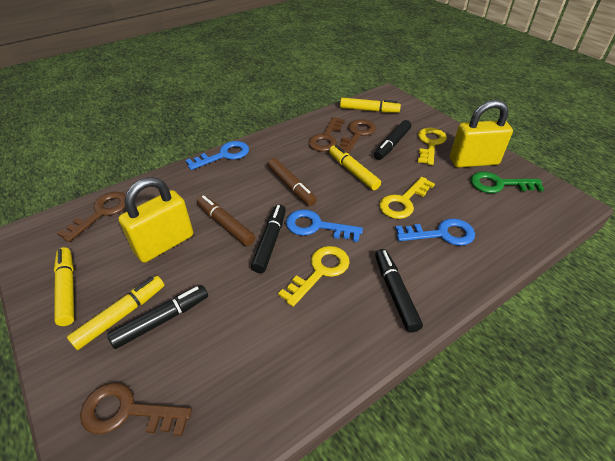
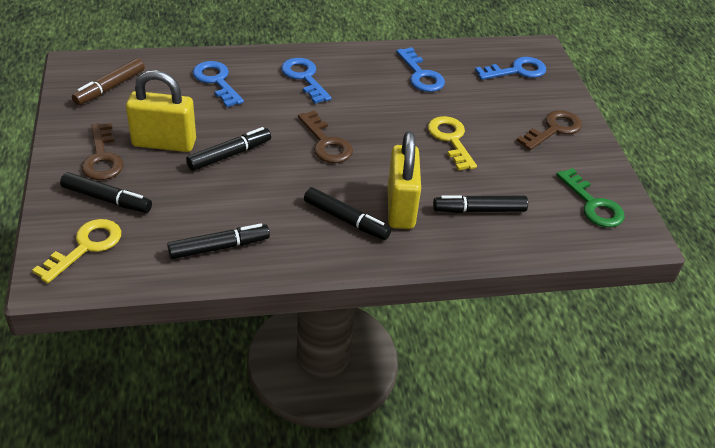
black marker: [107,285,208,349] [251,204,286,273] [374,120,411,160] [375,249,423,333] = 4 -> [60,172,152,213] [167,223,270,259] [186,127,271,171] [304,187,391,240] [433,195,528,213] = 5
blue key: [186,141,249,170] [286,209,363,242] [395,218,475,246] = 3 -> [193,61,244,107] [281,58,332,104] [396,47,445,92] [475,57,546,80] = 4
brown key: [57,192,126,242] [80,383,192,436] [308,117,345,152] [338,119,376,154] = 4 -> [82,123,124,180] [298,110,353,163] [516,110,582,150] = 3
brown marker: [197,195,255,246] [268,158,317,206] = 2 -> [72,58,145,105] = 1
yellow key: [278,246,350,307] [379,177,435,219] [418,128,447,165] = 3 -> [32,219,121,283] [428,116,477,171] = 2
yellow marker: [54,247,75,326] [67,276,164,350] [329,145,381,190] [340,98,401,113] = 4 -> none = 0

